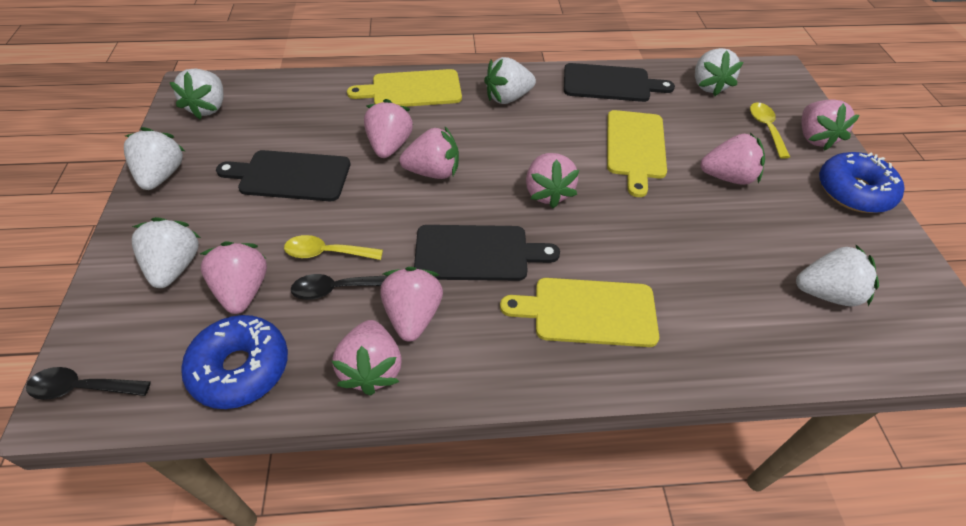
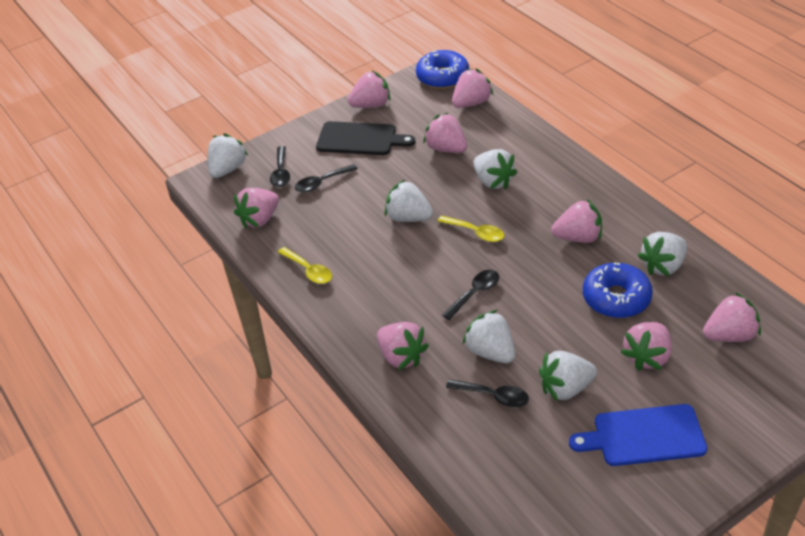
black cutting board: [216,150,350,201] [414,225,560,281] [564,63,675,102] = 3 -> [316,121,415,155] = 1
black spoon: [26,367,151,400] [291,274,388,300] = 2 -> [270,146,290,187] [295,164,358,192] [442,270,499,320] [446,379,529,407] = 4
blue cutting board: none = 0 -> [569,404,707,466] = 1
yellow cutting board: [347,69,462,107] [500,278,659,347] [607,110,667,197] = 3 -> none = 0

